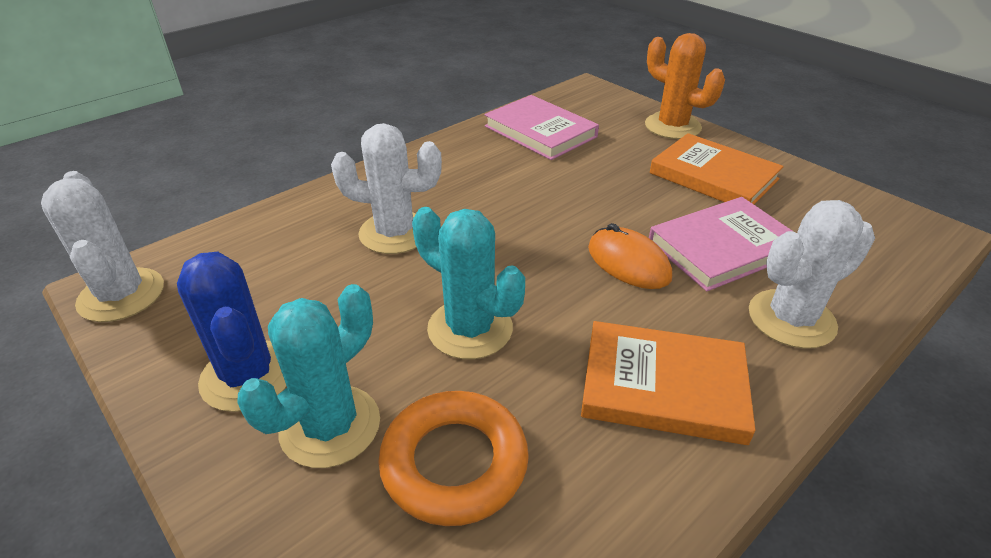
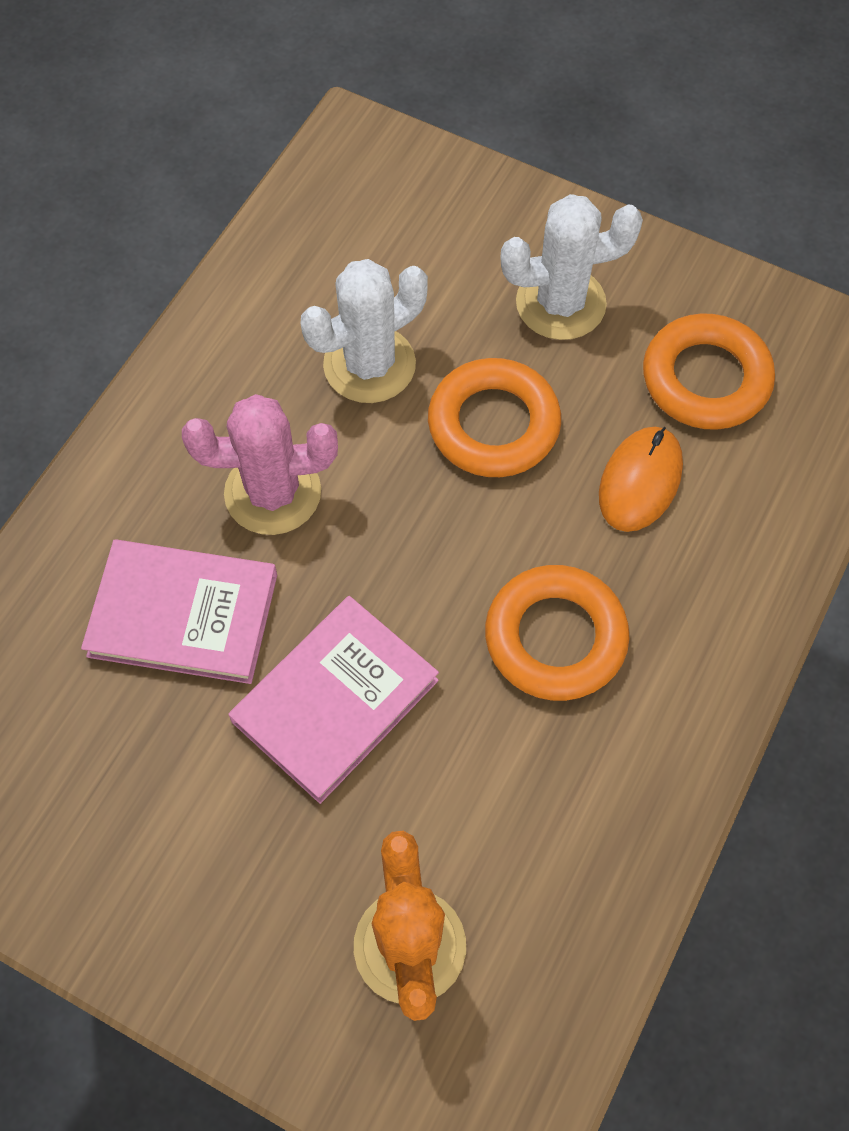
blue cactus: [177,252,287,412] = 1 -> none = 0
orange book: [581,321,756,445] [650,133,784,204] = 2 -> none = 0
orange ring: [378,391,529,526] = 1 -> [428,358,561,477] [485,565,630,701] [643,313,775,430] = 3
pink cactus: none = 0 -> [182,394,338,535] = 1
turquoise cactus: [238,284,380,468] [412,207,525,359] = 2 -> none = 0
white cactus: [41,171,164,322] [331,123,442,254] [749,200,875,349] = 3 -> [301,259,428,403] [500,194,643,340] = 2

